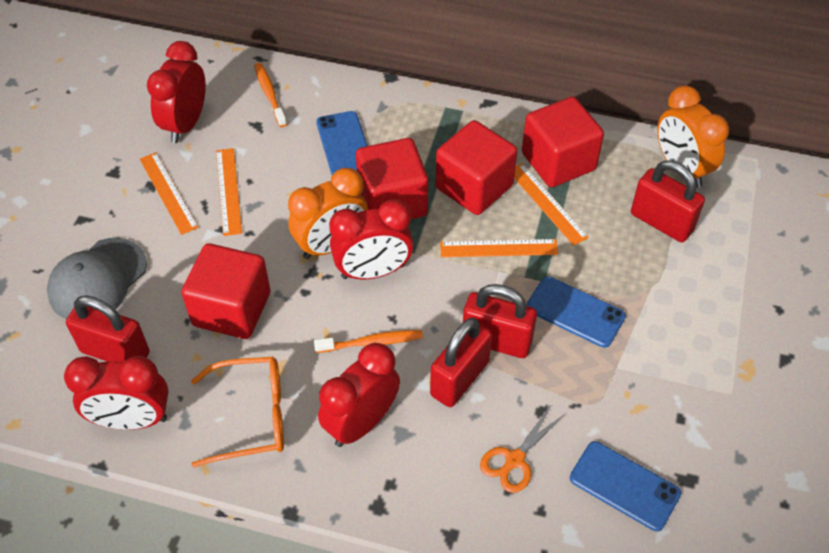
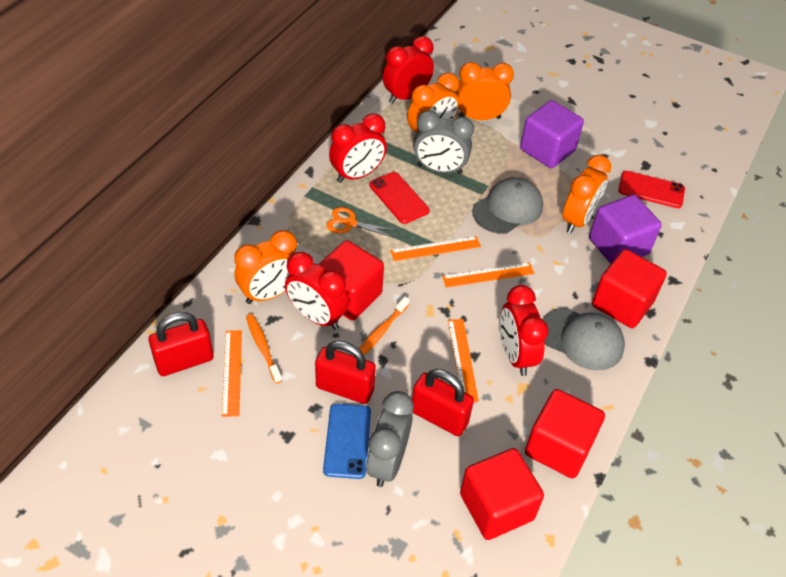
blue phone: [316,111,367,175] [526,276,626,348] [570,441,681,531] = 3 -> [323,403,371,479] = 1
grey cap: [47,238,147,319] = 1 -> [472,177,543,234] [543,308,625,370] = 2
grey clock: none = 0 -> [366,391,413,487] [413,110,474,174] = 2
orange clock: [288,168,368,259] [658,85,729,187] = 2 -> [234,230,297,304] [407,73,459,141] [456,62,514,120] [562,155,611,234] = 4
orange glasses: [191,357,284,468] = 1 -> none = 0
purple cube: none = 0 -> [520,100,584,168] [589,195,662,264] = 2
red padlock: [66,295,150,362] [430,318,492,407] [463,284,537,358] [631,160,705,242] = 4 -> [148,312,214,376] [315,341,376,404] [412,369,474,436] = 3
red phone: none = 0 -> [369,172,429,224] [618,171,685,208] = 2

